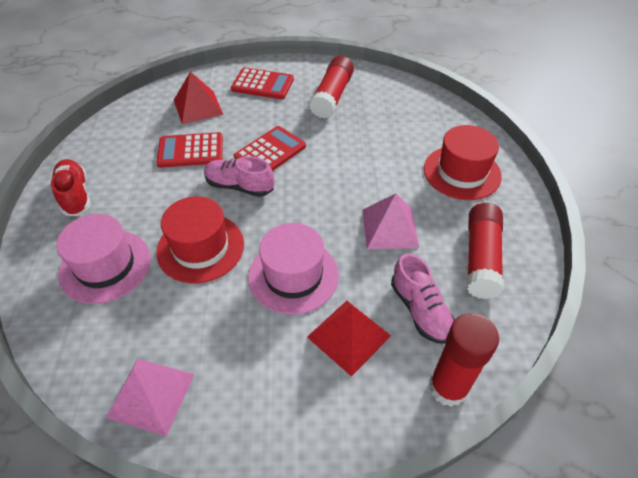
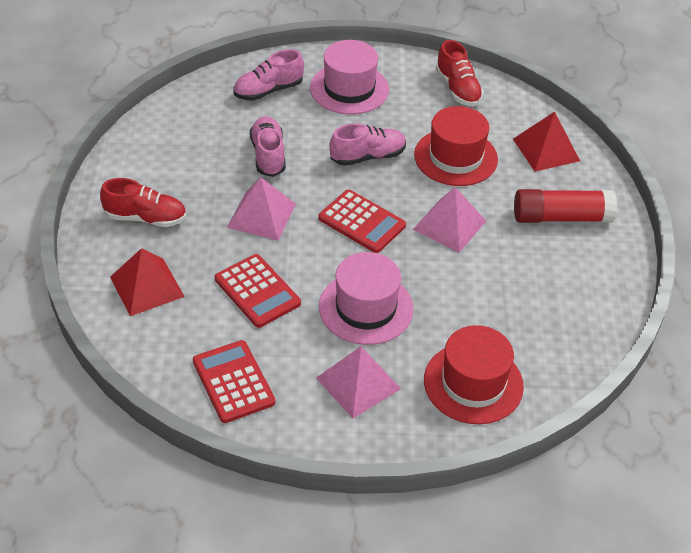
pink pyramid: [106,359,195,436] [362,193,419,249] = 2 -> [227,177,296,241] [316,346,401,418] [413,187,486,253] = 3
pink shoe: [204,156,274,197] [391,253,455,343] = 2 -> [233,49,304,101] [250,116,286,177] [329,124,406,166] = 3
red glue stick: [309,56,354,119] [429,313,499,407] [467,203,504,299] = 3 -> [514,189,617,223] = 1
red shoe: [51,159,91,216] = 1 -> [100,178,186,227] [436,40,483,106] = 2

